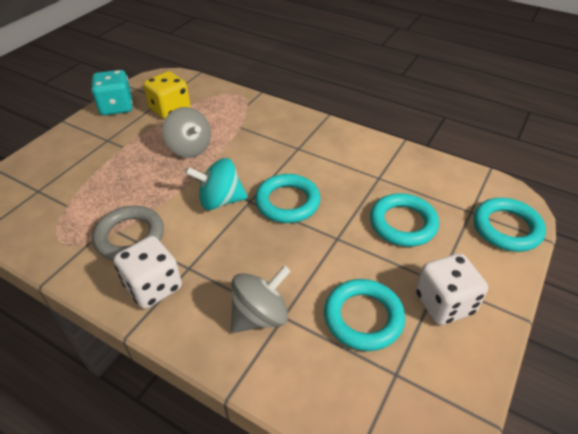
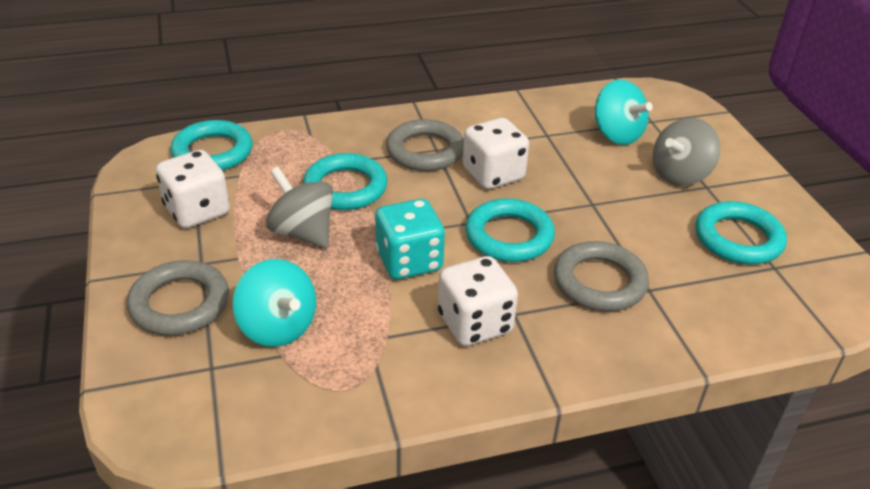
grey ring: [92,206,164,260] = 1 -> [127,260,229,335] [386,119,464,171] [554,241,649,311] = 3
turquoise spinning top: [185,158,248,210] = 1 -> [233,259,316,347] [595,79,653,145] = 2
white dice: [113,236,182,309] [415,253,488,325] = 2 -> [156,150,230,228] [438,256,518,346] [463,118,529,189] = 3
yellow dice: [143,71,190,119] = 1 -> none = 0

